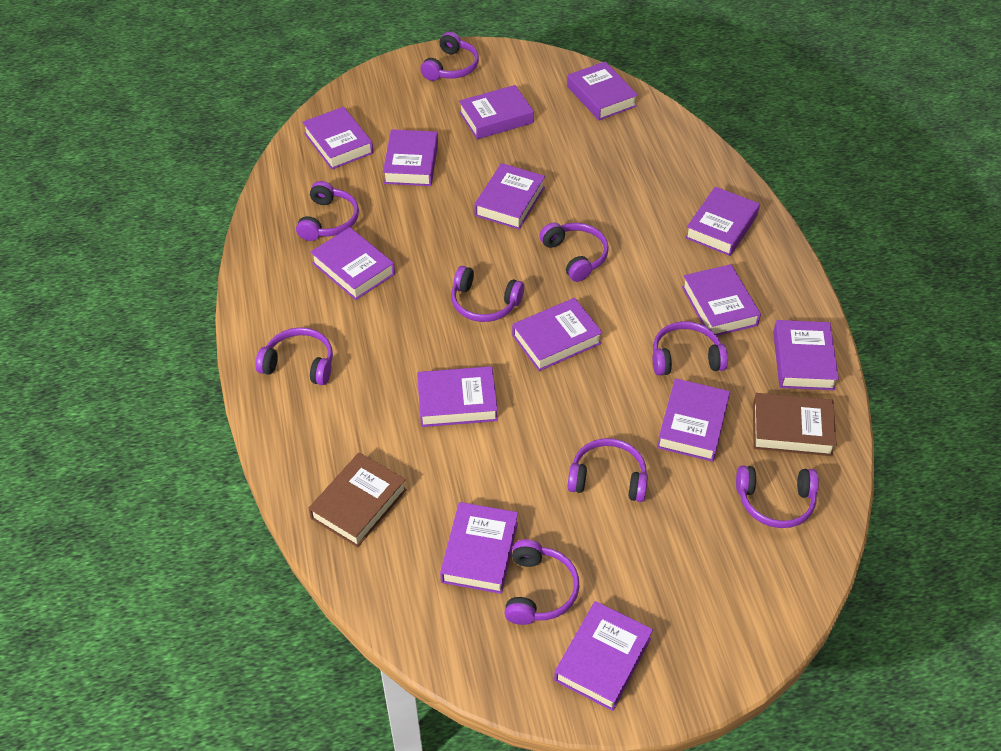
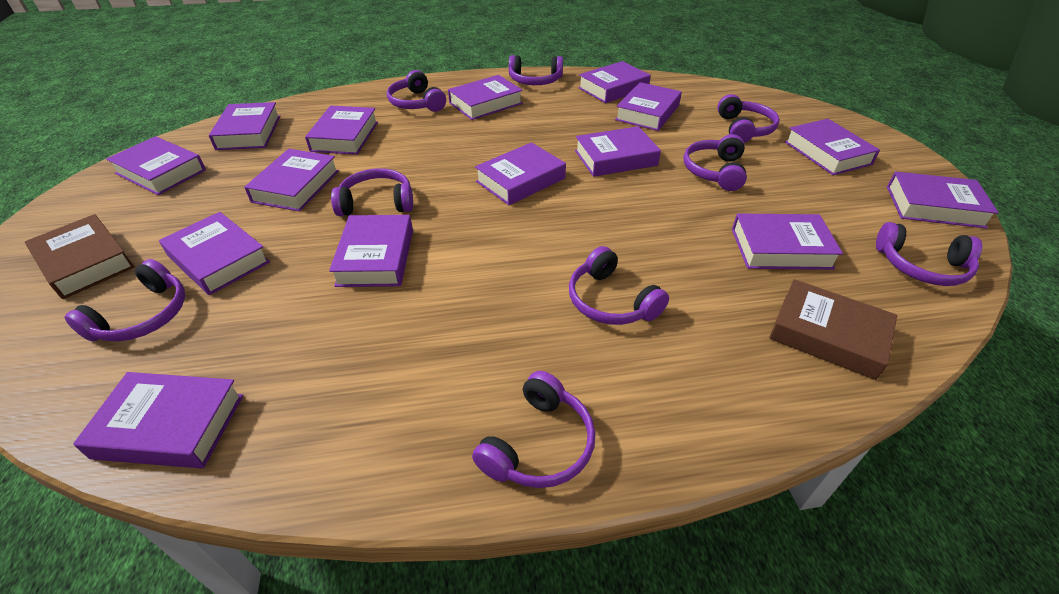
purple book: [302,107,373,169] [310,227,395,300] [383,129,438,186] [417,366,498,427] [440,502,518,594] [459,85,534,139] [474,163,545,230] [512,298,603,371] [554,601,653,711] [567,62,638,120] [657,378,730,462] [682,264,761,336] [685,186,760,256] [773,320,839,390] = 14 -> [73,372,243,468] [106,136,206,195] [159,212,270,295] [209,102,280,150] [244,149,339,212] [305,106,378,155] [329,215,413,287] [448,75,523,120] [475,142,566,205] [575,126,661,177] [578,61,651,103] [615,82,682,131] [732,214,843,270] [785,119,880,175] [887,172,999,228] = 15

